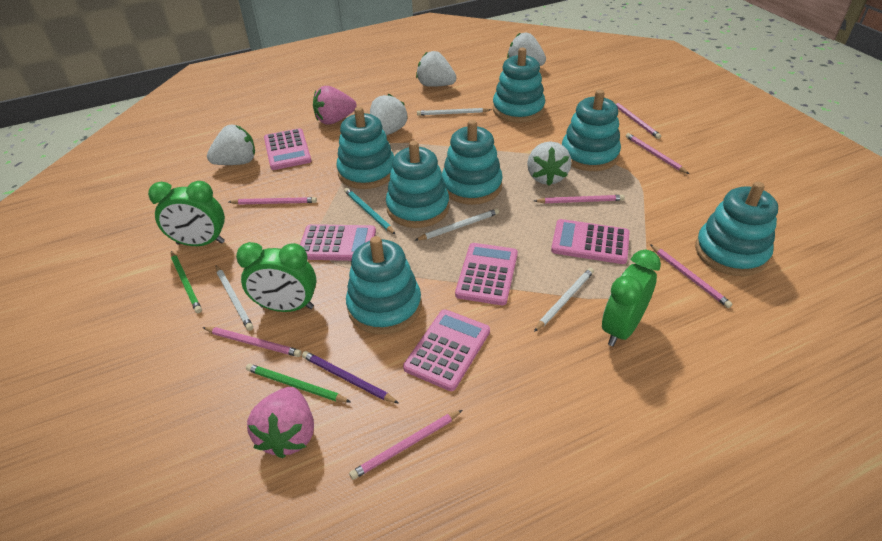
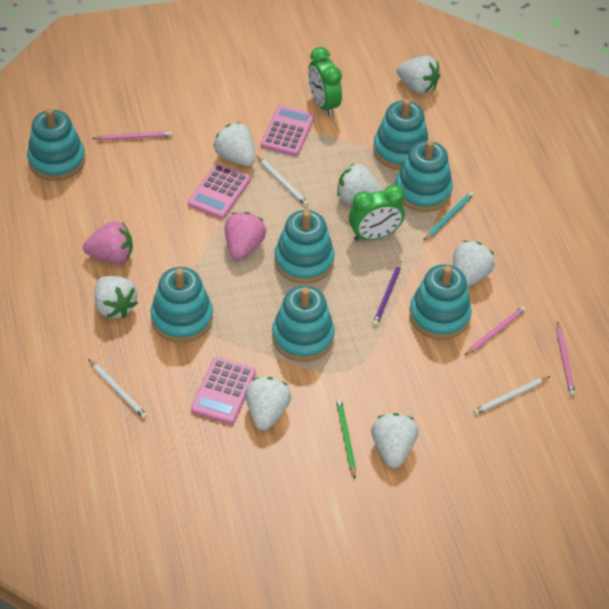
green clock: [148,181,225,246] [236,242,317,312] [602,250,661,346] = 3 -> [308,47,342,117] [349,184,405,241] = 2
green pencil: [171,251,202,313] [246,364,351,402] = 2 -> [336,398,356,478] = 1
pink calculator: [264,128,311,170] [300,224,376,261] [403,309,490,391] [455,243,518,305] [551,219,630,264] = 5 -> [188,164,251,219] [191,357,256,425] [261,105,315,156] = 3
pink pencil: [202,327,302,357] [229,197,317,205] [349,410,462,480] [534,195,625,203] [613,101,661,139] [626,133,689,174] [650,244,733,308] = 7 -> [91,131,173,140] [464,306,526,356] [557,321,575,396] = 3
white pencil: [216,265,253,331] [416,209,499,240] [417,108,491,116] [534,268,594,332] = 4 -> [88,359,147,419] [257,156,309,206] [473,376,550,415] = 3
white strawberry: [207,125,255,165] [370,94,408,136] [416,51,457,87] [507,32,546,66] [527,141,572,186] = 5 -> [94,276,138,319] [213,122,255,166] [245,377,292,431] [337,164,383,204] [371,413,418,468] [397,56,440,94] [453,241,495,287] = 7

